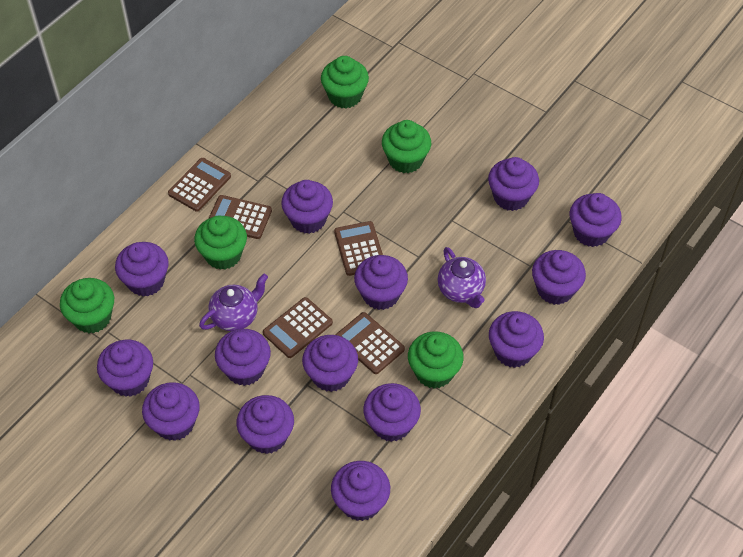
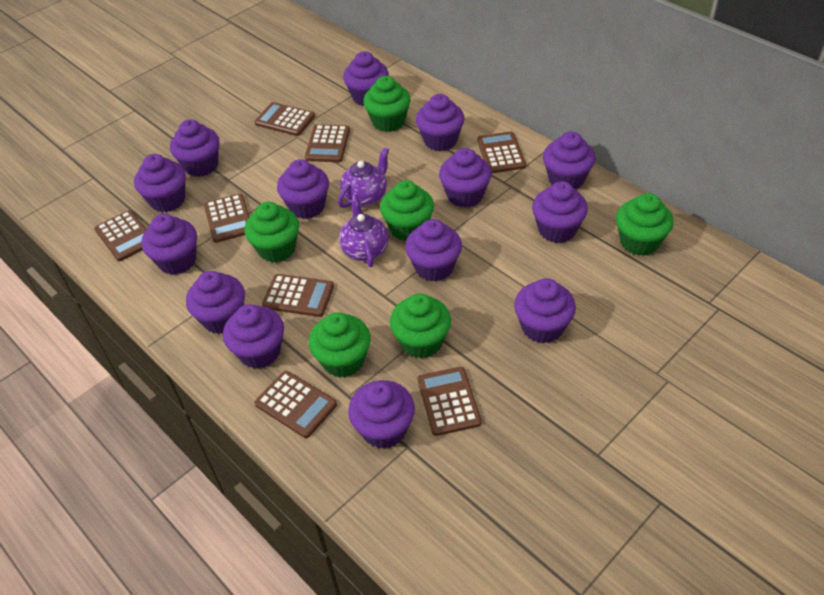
brown calculator: [168,158,231,212] [208,195,272,239] [263,297,333,358] [334,221,383,276] [336,312,405,374] = 5 -> [94,210,147,261] [204,194,249,243] [255,102,315,136] [255,371,337,438] [262,274,334,317] [305,124,350,162] [418,367,482,436] [477,131,526,174] = 8
green cupcake: [60,278,114,333] [194,216,247,270] [321,56,369,108] [382,120,431,173] [408,332,464,389] = 5 -> [244,202,299,262] [309,312,371,378] [363,76,411,132] [380,180,434,241] [390,293,451,358] [616,193,673,256] = 6

